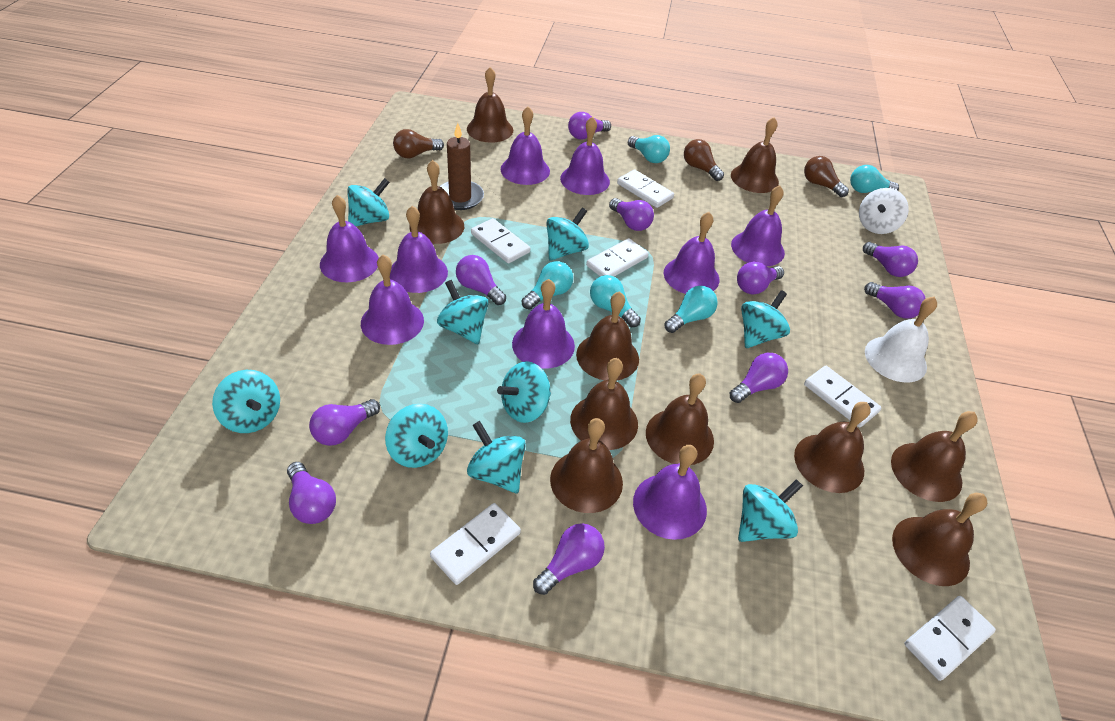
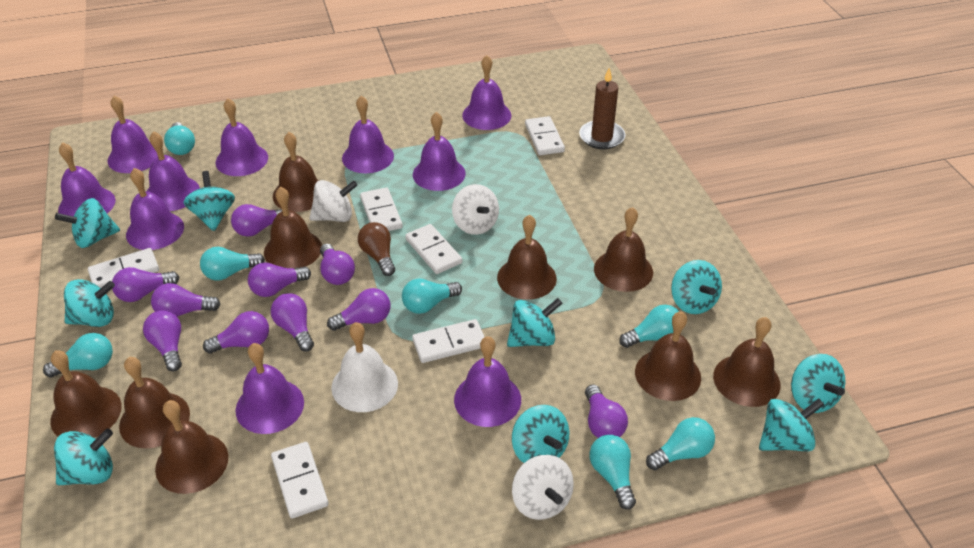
brown bell: [409,160,464,244] [467,67,513,143] [550,418,623,513] [570,358,638,450] [576,291,639,381] [646,374,714,465] [731,117,779,193] [794,402,871,493] [891,411,978,502] [892,493,987,586] = 10 -> [50,350,122,438] [119,357,190,448] [155,400,228,494] [264,187,322,268] [273,132,319,212] [497,215,557,300] [594,207,653,292] [635,311,701,401] [713,317,781,407] = 9
brown light bulb: [393,129,444,158] [684,139,724,181] [804,156,849,197] = 3 -> [358,222,395,276] = 1
purple bell: [320,195,379,282] [361,254,424,345] [390,206,448,293] [501,107,550,185] [512,279,575,369] [560,116,610,195] [633,445,707,540] [664,212,719,294] [731,185,785,266] = 9 -> [58,142,115,217] [108,96,158,173] [126,168,184,250] [147,131,200,211] [216,99,268,176] [236,343,304,434] [342,96,394,173] [413,112,466,191] [454,336,521,427] [462,55,511,130] = 10
turquoise light bulb: [522,261,573,310] [590,275,641,327] [628,135,670,163] [664,286,718,333] [850,165,899,193] = 5 -> [43,333,113,377] [164,122,195,155] [200,247,265,281] [402,278,462,314] [590,435,636,510] [619,305,679,348] [646,417,715,470] = 7
white spinning top: [859,188,909,234] = 1 -> [309,180,358,222] [452,184,499,235] [512,455,574,520] = 3

